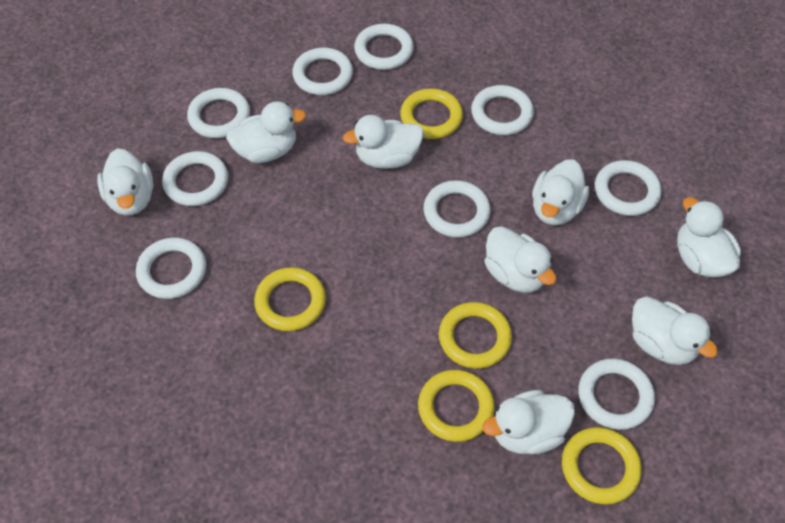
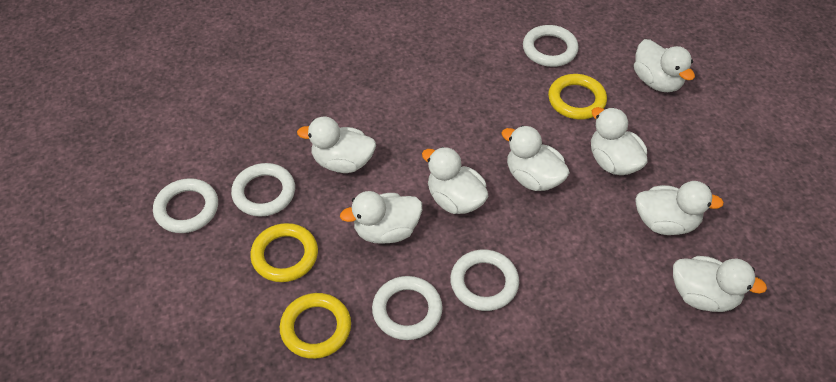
white ring: [136,237,206,299] [162,151,228,206] [187,88,250,138] [292,48,353,95] [354,24,414,70] [423,180,490,238] [471,85,534,135] [578,358,655,430] [595,160,662,216] = 9 -> [153,178,218,233] [231,163,295,217] [372,276,443,340] [450,250,519,311] [523,25,578,67] = 5
yellow ring: [254,267,326,331] [400,89,463,139] [418,370,495,442] [439,302,512,369] [562,427,642,504] = 5 -> [250,223,318,282] [280,293,351,359] [548,74,607,119] = 3

